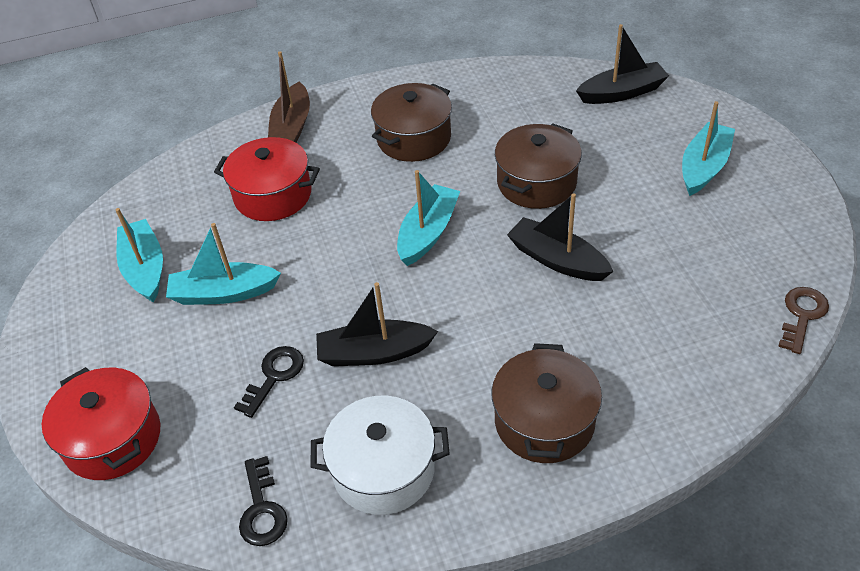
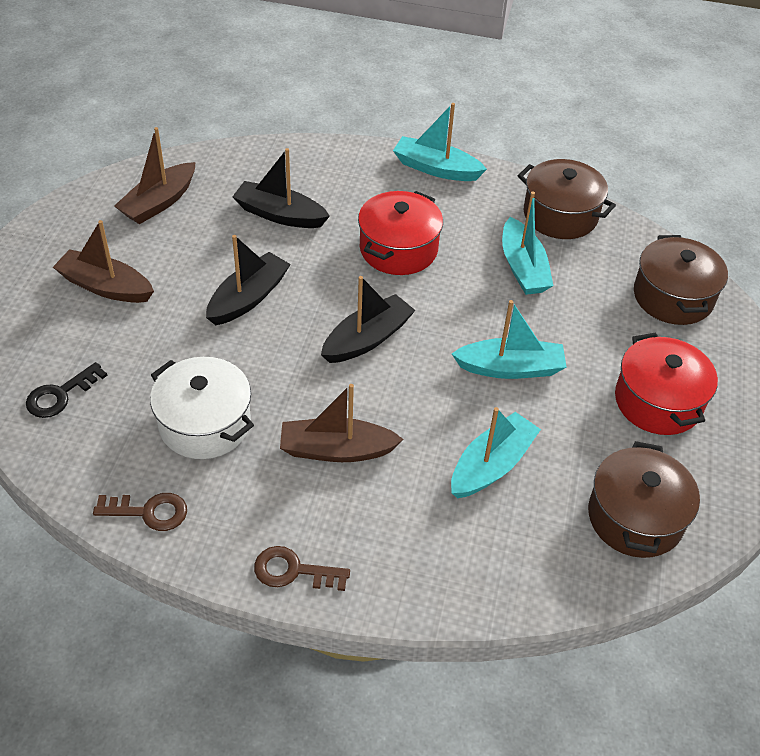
black key: [234,346,304,418] [239,456,288,546] = 2 -> [26,362,108,418] = 1
brown boat: [268,51,310,142] = 1 -> [53,220,154,303] [114,127,195,224] [280,384,404,462] = 3
brown key: [778,287,829,354] = 1 -> [93,493,187,531] [254,546,350,591] = 2

